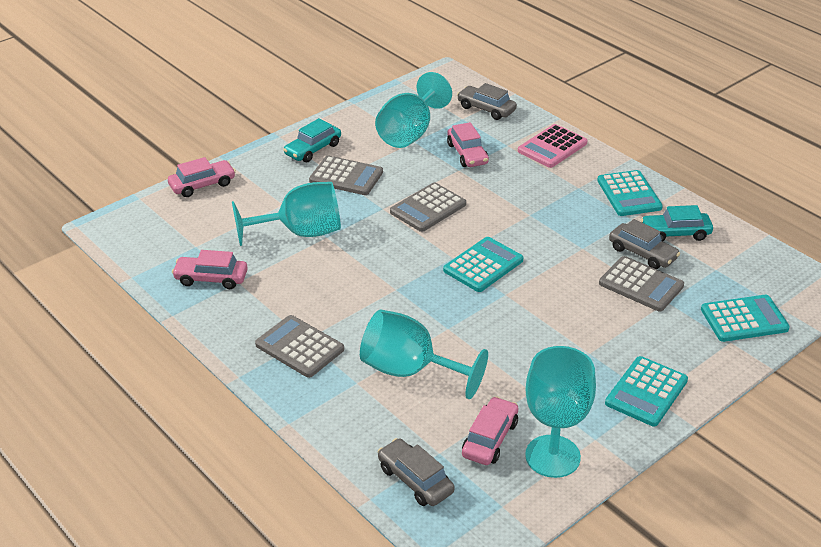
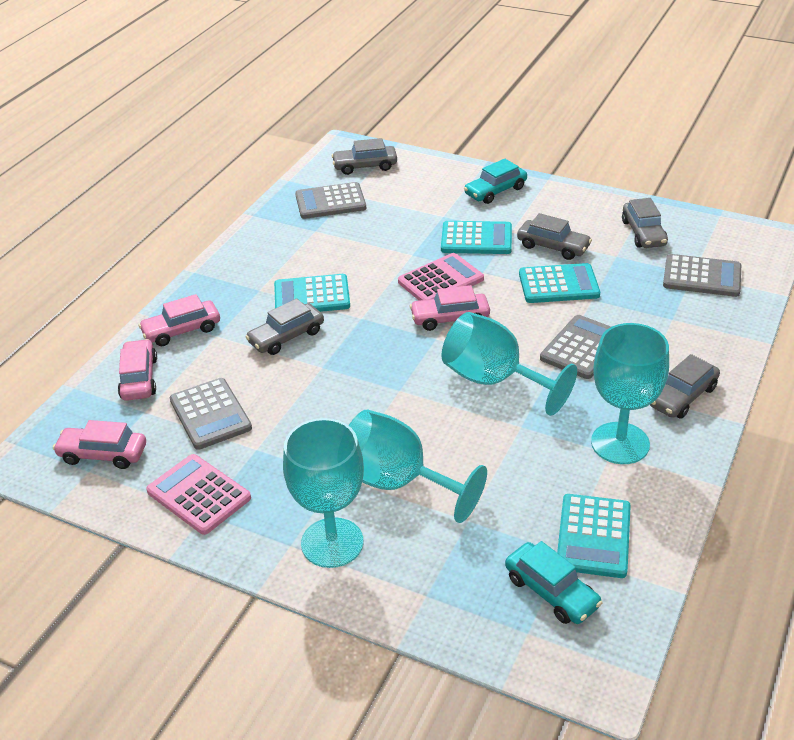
grey car: [378,438,454,506] [457,83,517,120] [609,219,680,269] = 3 -> [245,298,324,355] [332,138,397,175] [517,213,592,260] [622,198,668,248] [650,354,720,418] = 5
pink calculator: [518,124,587,168] = 1 -> [146,454,251,535] [398,253,484,301] = 2

